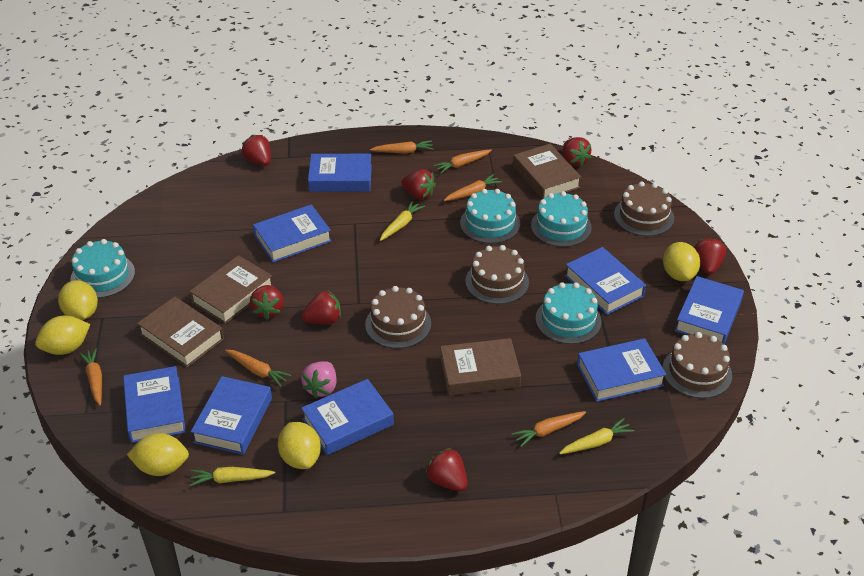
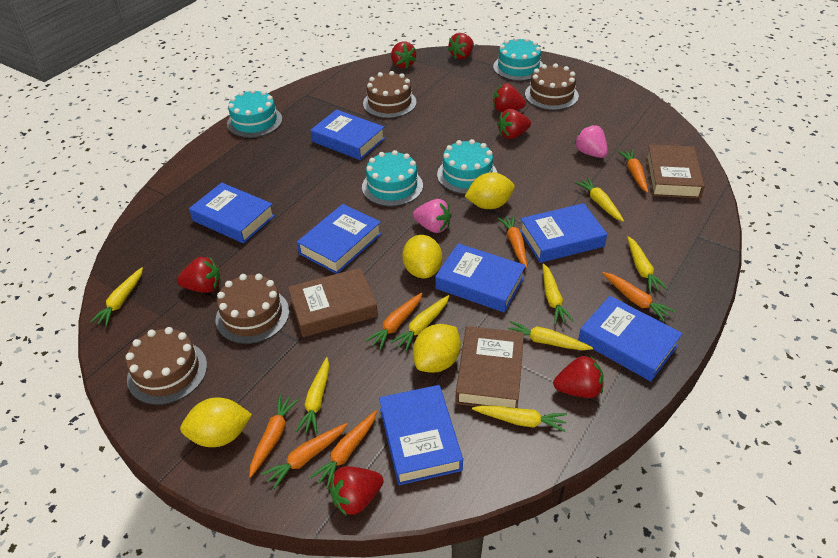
blue book: [123,366,186,443] [191,376,272,455] [253,205,332,262] [301,379,394,455] [308,154,372,192] [565,247,646,315] [577,338,666,402] [675,276,744,344] = 8 -> [189,183,275,243] [297,204,382,274] [311,109,385,160] [379,385,463,485] [435,243,526,313] [520,203,607,263] [578,296,683,381] = 7
brown book: [137,297,224,368] [189,255,273,324] [440,338,521,395] [513,144,581,199] = 4 -> [288,268,378,337] [455,326,524,408] [646,144,705,199] = 3
orange carrot: [79,348,102,406] [225,350,291,387] [370,141,433,153] [433,149,492,174] [443,174,502,201] [512,411,586,447] = 6 -> [249,394,299,478] [261,423,348,489] [310,411,377,489] [365,293,423,350] [498,215,527,268] [602,272,675,322] [618,149,648,193] = 7
pink strawberry: [301,361,337,398] = 1 -> [413,199,452,233] [574,125,608,158] = 2
yellow carrot: [190,467,275,486] [380,201,425,241] [559,418,634,454] = 3 -> [90,267,143,326] [295,357,329,434] [391,295,449,352] [472,405,567,432] [508,321,593,350] [543,264,574,324] [575,178,624,222] [627,236,667,292] = 8
yellow lemon: [35,316,90,355] [58,280,98,320] [127,433,189,476] [278,422,321,469] [663,242,700,281] = 5 -> [180,397,252,447] [402,235,442,278] [413,324,461,373] [465,172,515,209] = 4

